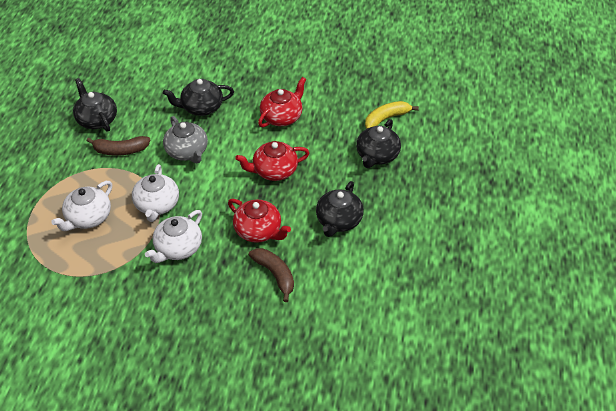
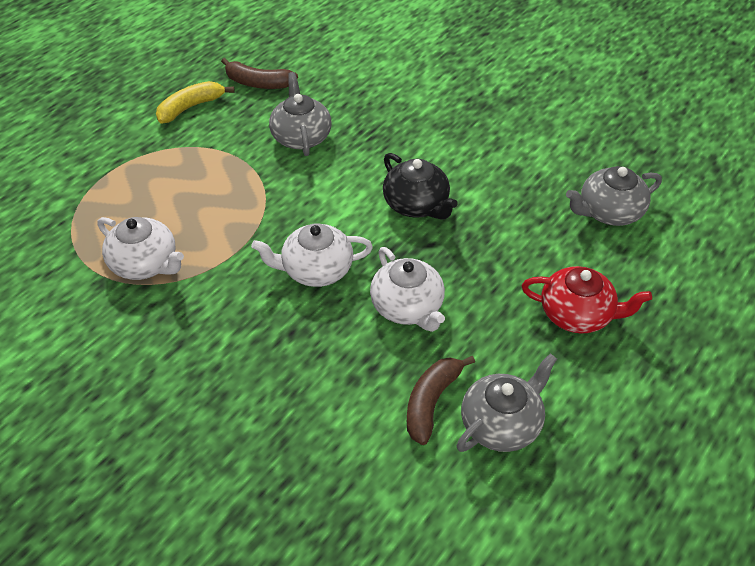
black teapot: [73,78,117,132] [163,79,234,116] [316,181,364,237] [356,119,401,168] = 4 -> [383,153,458,220] = 1
grey teapot: [163,116,208,164] = 1 -> [269,72,332,156] [456,353,557,452] [566,166,662,226] = 3
red teapot: [228,199,291,243] [235,141,309,181] [258,77,306,127] = 3 -> [522,266,652,333] = 1

